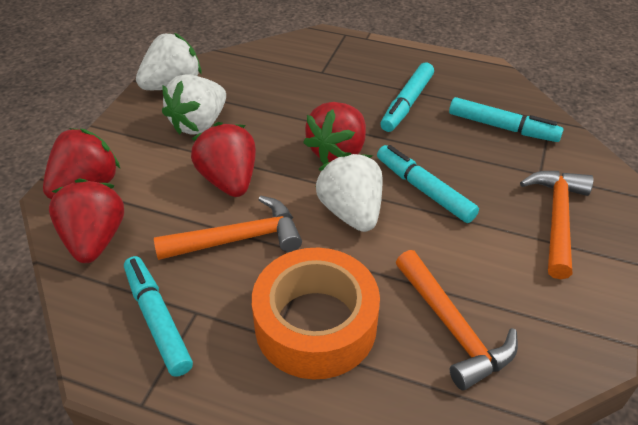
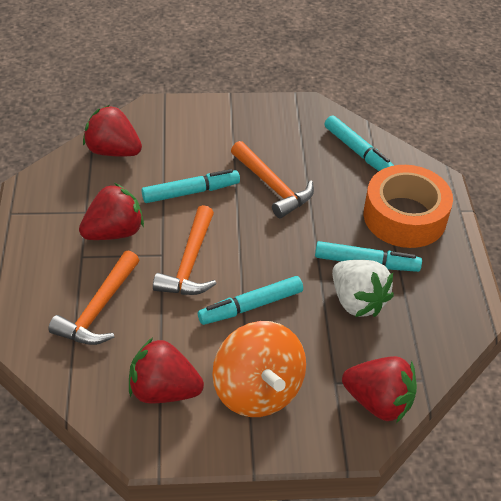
orange spinning top: none = 0 -> [212,321,306,417] = 1
white strawberry: [136,33,201,90] [162,74,226,135] [316,152,382,232] = 3 -> [332,260,394,317] = 1

